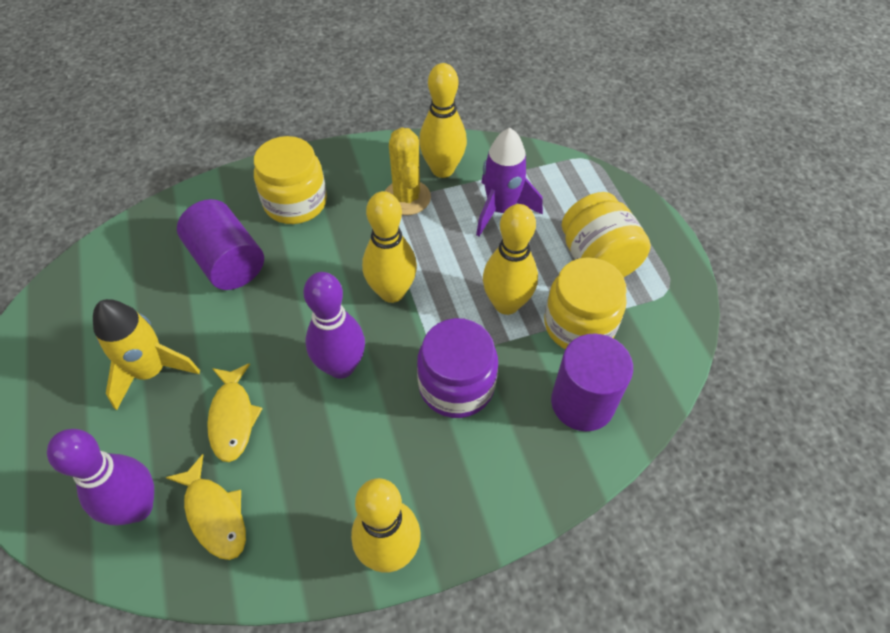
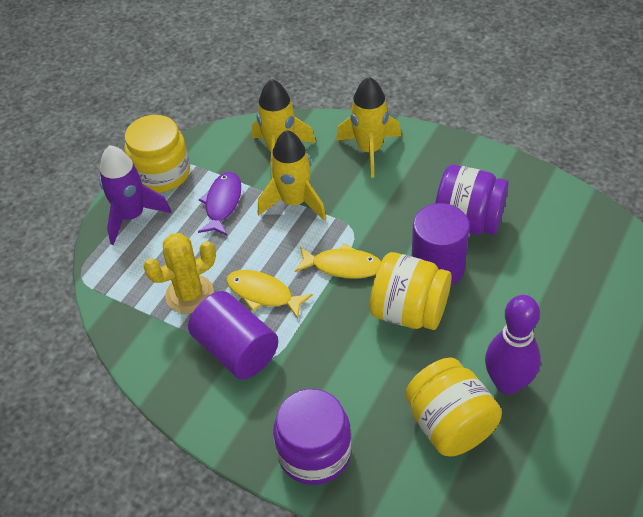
purple bowling pin: [47,429,154,526] [304,272,365,379] = 2 -> [485,295,541,395] = 1
purple fish: none = 0 -> [198,172,241,236] = 1
purple jar: [417,318,498,418] = 1 -> [273,389,352,485] [435,164,509,235] = 2
yellow bowling pin: [351,478,421,573] [362,191,417,303] [419,63,467,178] [483,204,538,315] = 4 -> none = 0
yellow rocket: [93,299,200,410] = 1 -> [252,79,316,178] [258,130,326,221] [336,77,401,178] = 3

